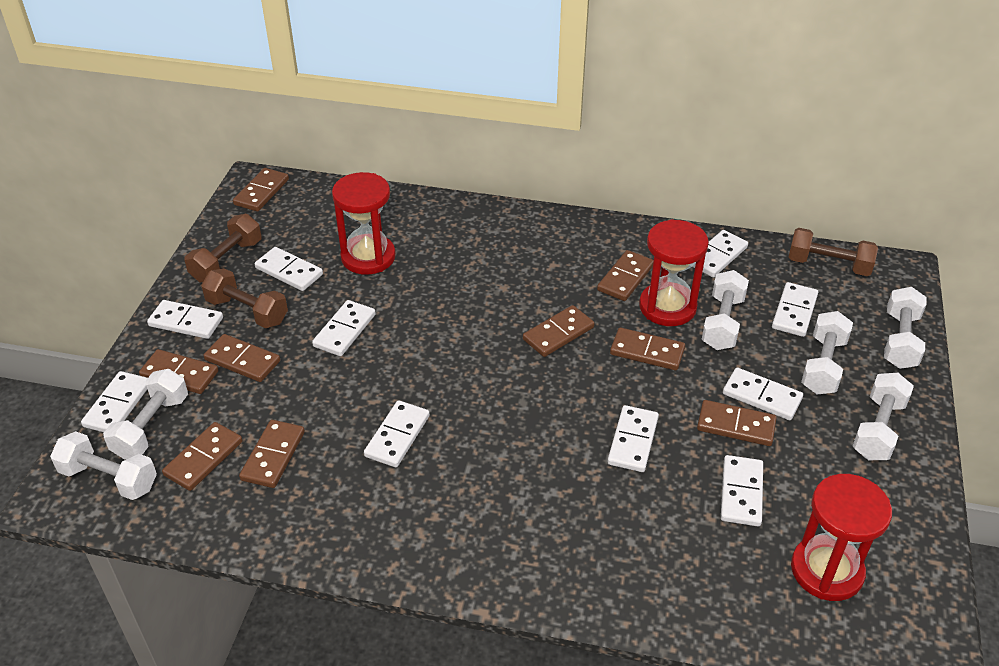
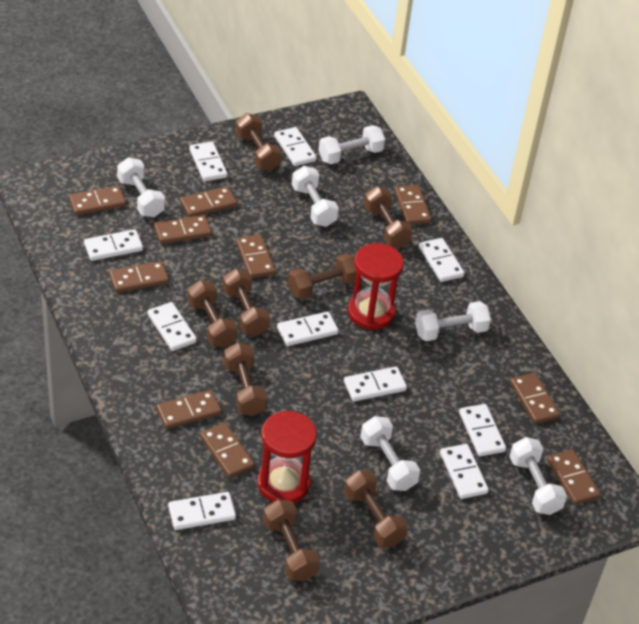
brown domino: [139,349,218,394] [162,422,242,491] [204,334,280,382] [233,168,289,211] [239,420,305,488] [523,305,595,357] [597,250,654,301] [610,328,685,370] [697,400,777,446] = 9 -> [69,186,126,215] [109,261,169,293] [154,215,212,244] [156,390,222,429] [180,186,237,217] [200,422,255,478] [236,234,276,278] [394,185,431,225] [510,373,560,424] [547,449,601,505] = 10
brown dumbbell: [184,214,261,282] [201,268,288,328] [789,228,878,276] = 3 -> [187,280,238,348] [223,268,270,336] [224,342,268,416] [235,113,282,171] [263,499,320,581] [288,253,357,299] [344,470,408,547] [364,186,413,248] = 8
red hourglass: [332,172,396,275] [639,219,709,326] [791,474,892,601] = 3 -> [257,411,317,503] [348,243,404,330] = 2

